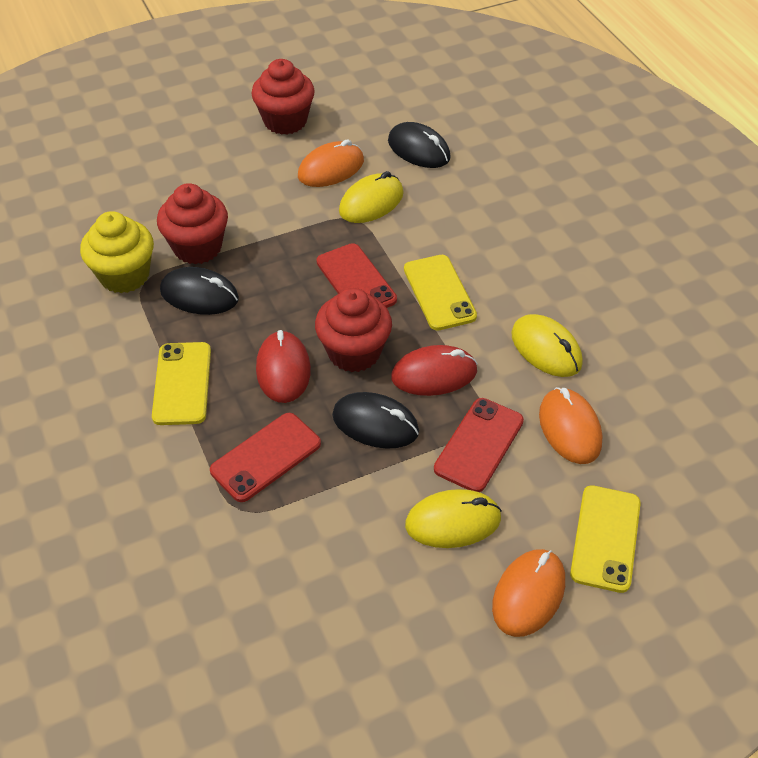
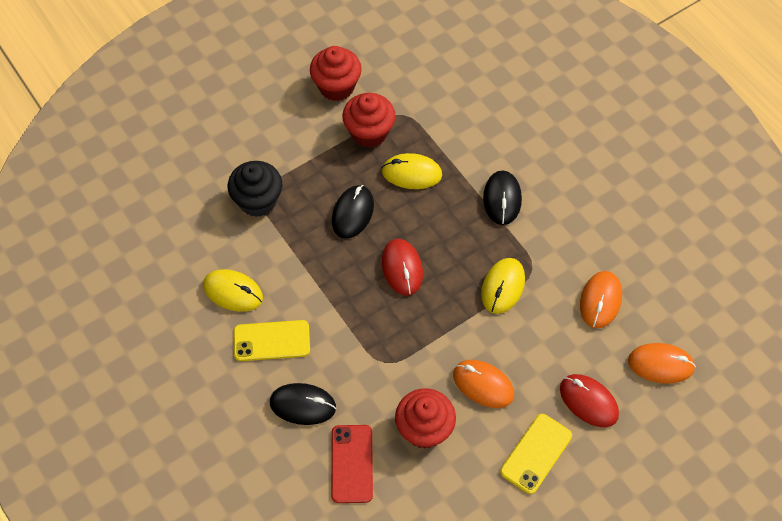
black cupcake: none = 0 -> [228,161,282,217] = 1
red phone: [210,413,321,502] [316,243,397,308] [434,398,524,492] = 3 -> [331,425,373,503] = 1
yellow cupcake: [80,211,154,293] = 1 -> none = 0
yellow phone: [152,342,211,425] [404,255,477,331] [570,485,641,593] = 3 -> [234,320,310,361] [500,414,572,494] = 2

